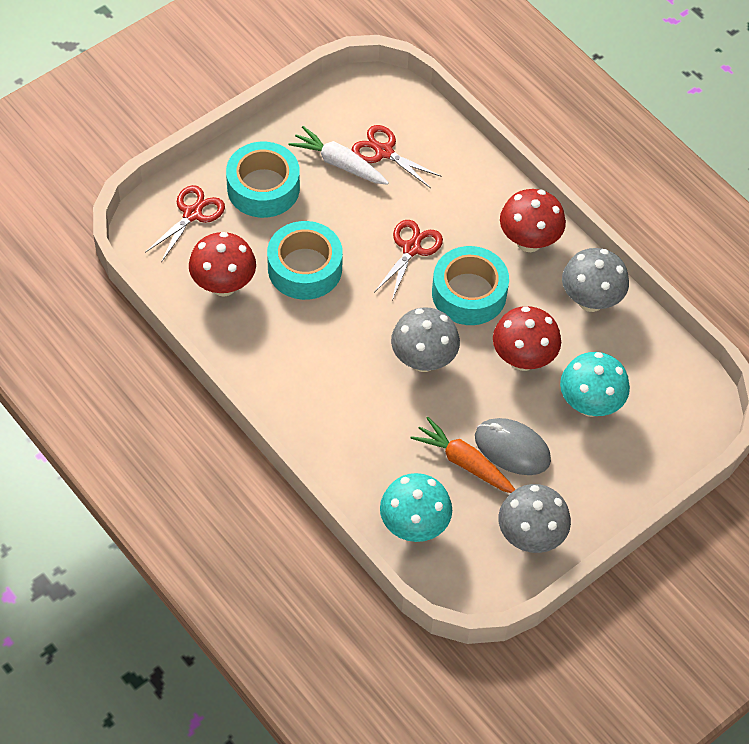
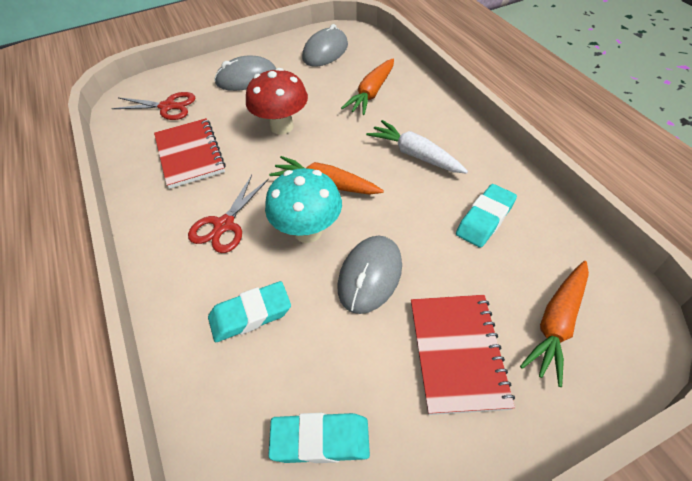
grey mouse: [475,418,551,475] = 1 -> [214,55,276,91] [302,24,348,67] [337,236,402,314] = 3
grey mushroom: [391,307,460,372] [498,484,571,553] [562,248,629,312] = 3 -> none = 0
orange carrot: [410,417,515,493] = 1 -> [269,156,384,195] [341,59,394,115] [520,261,589,387] = 3
red mushroom: [189,232,256,297] [493,306,561,371] [500,189,566,252] = 3 -> [246,68,308,134] = 1
red notebook: none = 0 -> [154,118,226,189] [411,295,515,415] = 2
red scissors: [145,185,225,262] [352,125,442,188] [375,220,443,300] = 3 -> [111,92,195,120] [188,175,269,253] = 2
turquoise eraser: none = 0 -> [208,281,291,342] [268,413,370,463] [456,184,517,248] = 3
turquoise mushroom: [380,473,452,542] [560,352,630,417] = 2 -> [265,168,342,243] = 1
turquoise tape: [226,142,300,218] [267,221,343,300] [432,246,509,325] = 3 -> none = 0

